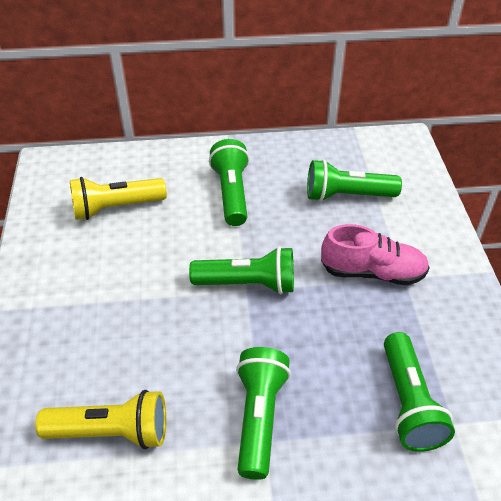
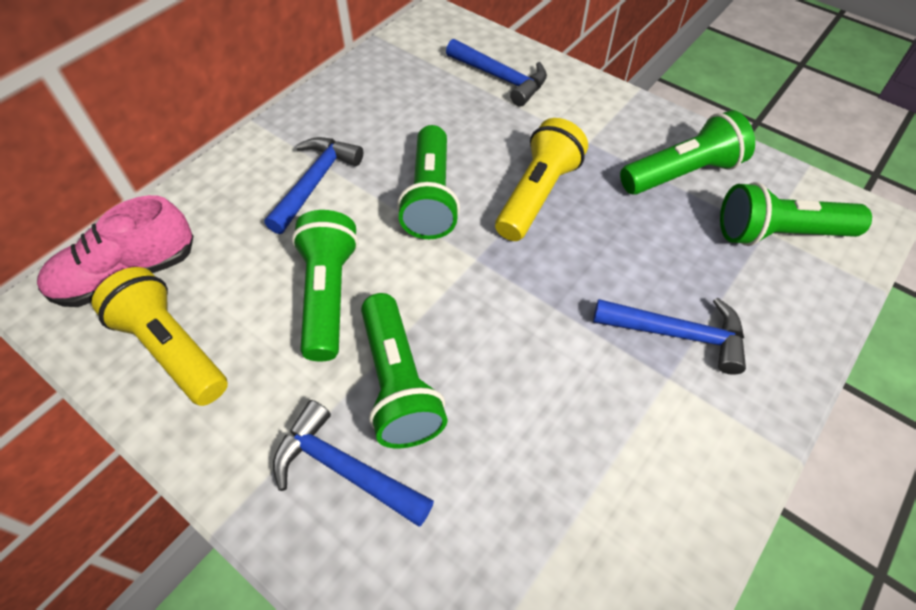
blue hammer: none = 0 -> [264,137,363,234] [273,400,434,527] [446,39,547,107] [593,298,746,375] = 4

